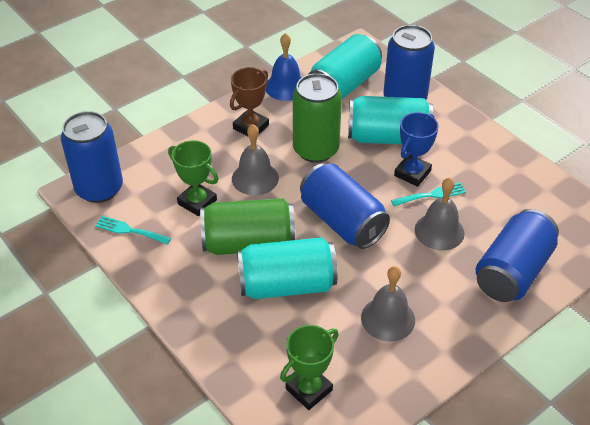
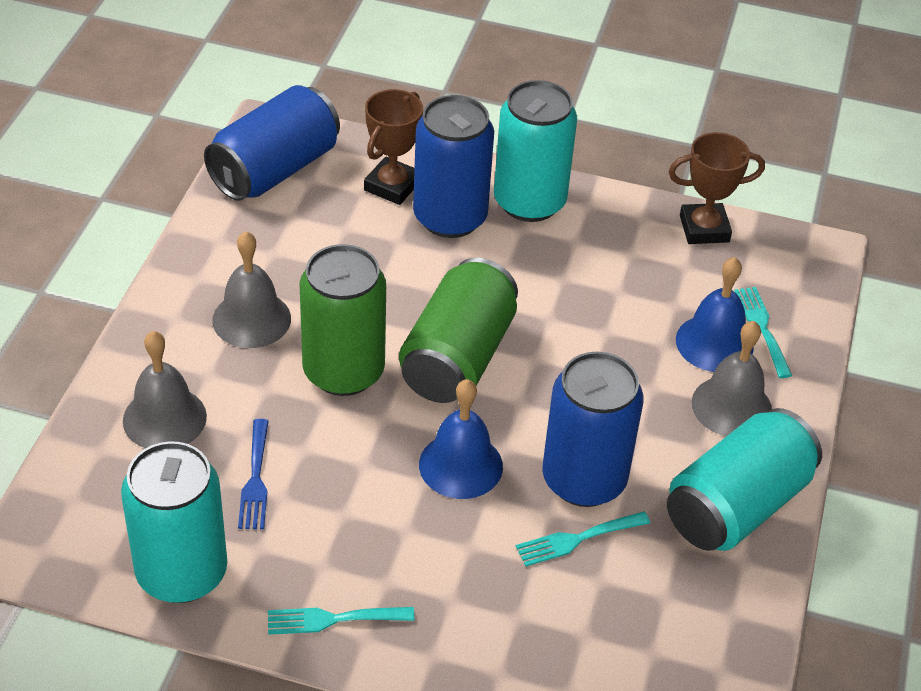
blue bell: [266,33,302,101] = 1 -> [419,379,503,499] [676,257,754,372] = 2
blue can: [61,111,123,203] [300,163,390,249] [384,25,435,100] [476,209,559,302] = 4 -> [204,85,340,201] [413,95,494,238] [542,352,643,507] = 3
blue fork: none = 0 -> [238,419,268,529] = 1
blue trophy: [394,112,439,187] = 1 -> none = 0
brown trophy: [230,67,269,136] = 1 -> [364,89,423,205] [668,132,765,244] = 2
green trophy: [168,140,219,216] [280,325,339,410] = 2 -> none = 0
turquoise fork: [95,216,171,245] [391,182,466,206] = 2 -> [268,607,415,635] [516,512,650,567] [734,287,792,378] = 3

